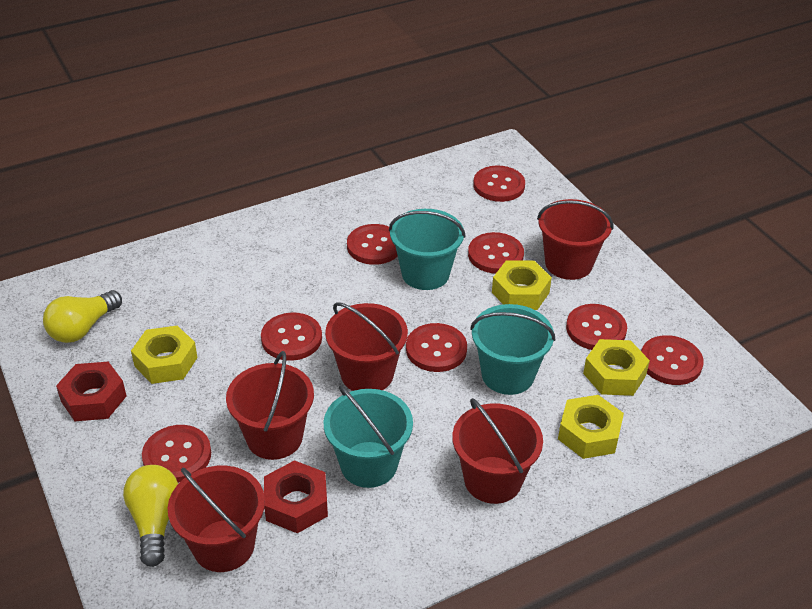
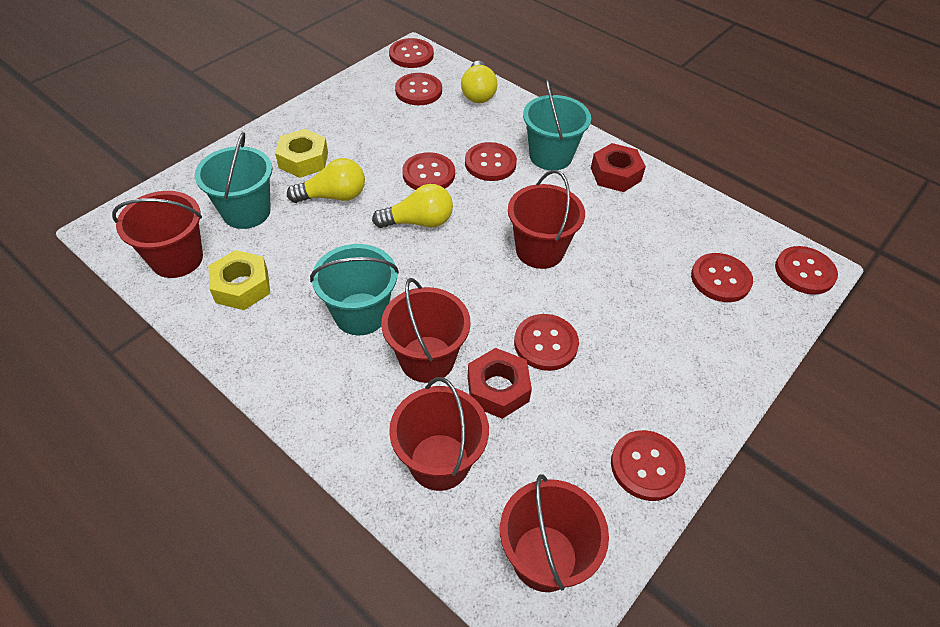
yellow light bulb: [43,290,122,343] [123,465,178,567] = 2 -> [287,158,365,203] [372,184,453,228] [461,61,497,103] = 3
yellow nut: [131,326,198,384] [492,260,552,310] [558,395,624,459] [583,339,650,396] = 4 -> [208,250,270,310] [275,129,328,178] = 2

